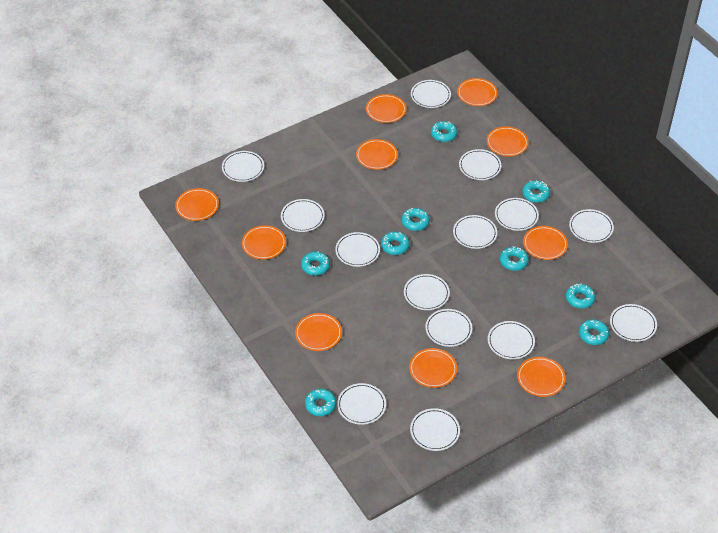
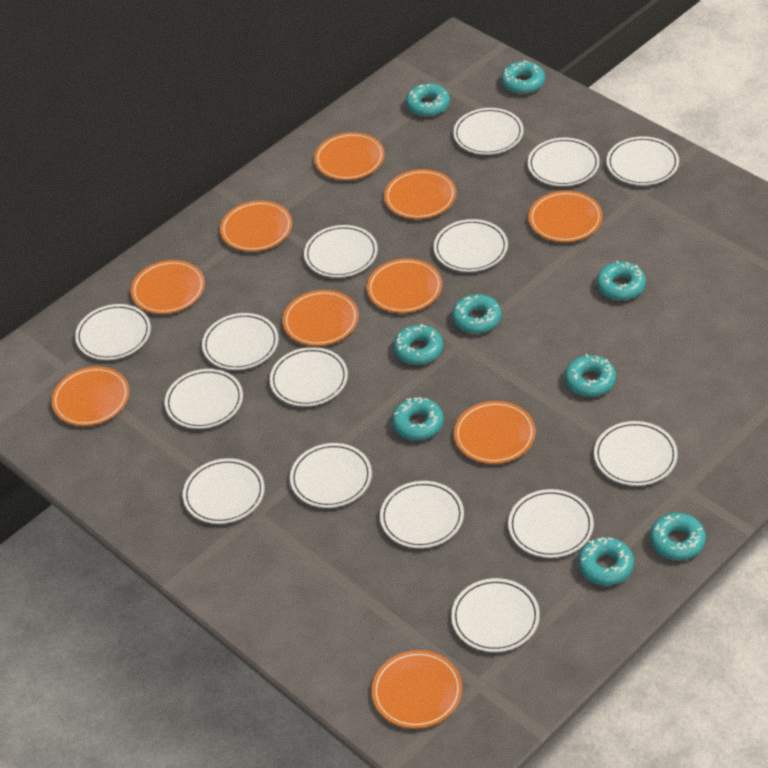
white plate: [222,151,264,182] [281,199,325,232] [335,232,380,267] [337,383,386,425] [404,274,450,310] [410,408,460,451] [411,80,451,108] [425,309,472,347] [453,215,497,249] [459,149,501,180] [488,321,535,359] [495,198,539,231] [569,209,614,243] [610,304,657,342] = 14 -> [75,304,151,360] [165,369,243,429] [183,458,265,524] [202,313,279,370] [270,347,348,407] [290,443,372,508] [304,225,378,278] [380,481,464,548] [434,219,508,272] [451,578,540,652] [453,108,524,155] [508,489,594,558] [528,138,600,186] [594,421,678,486] [607,136,679,185] = 15

